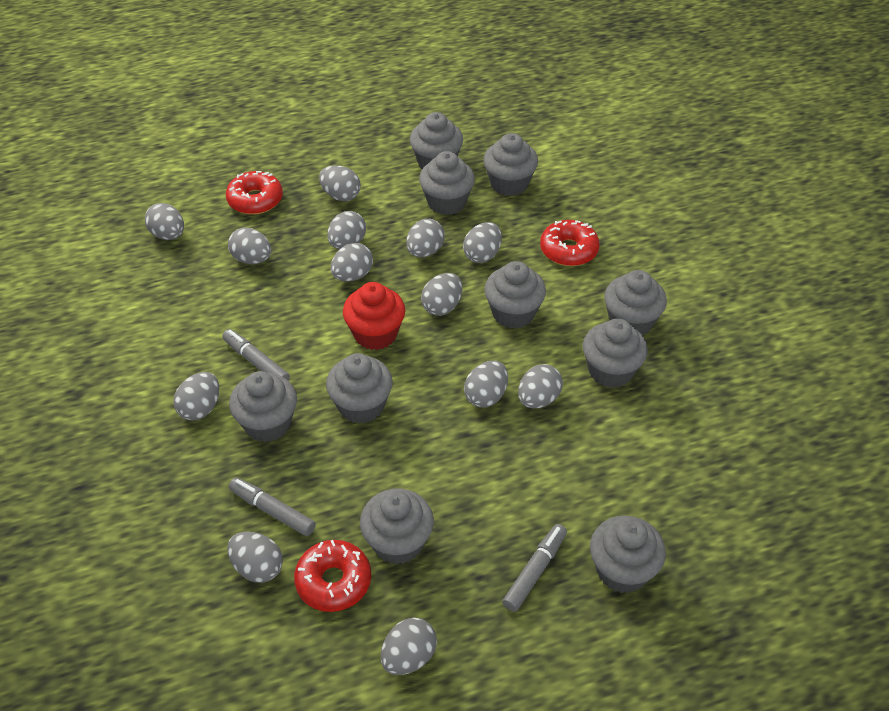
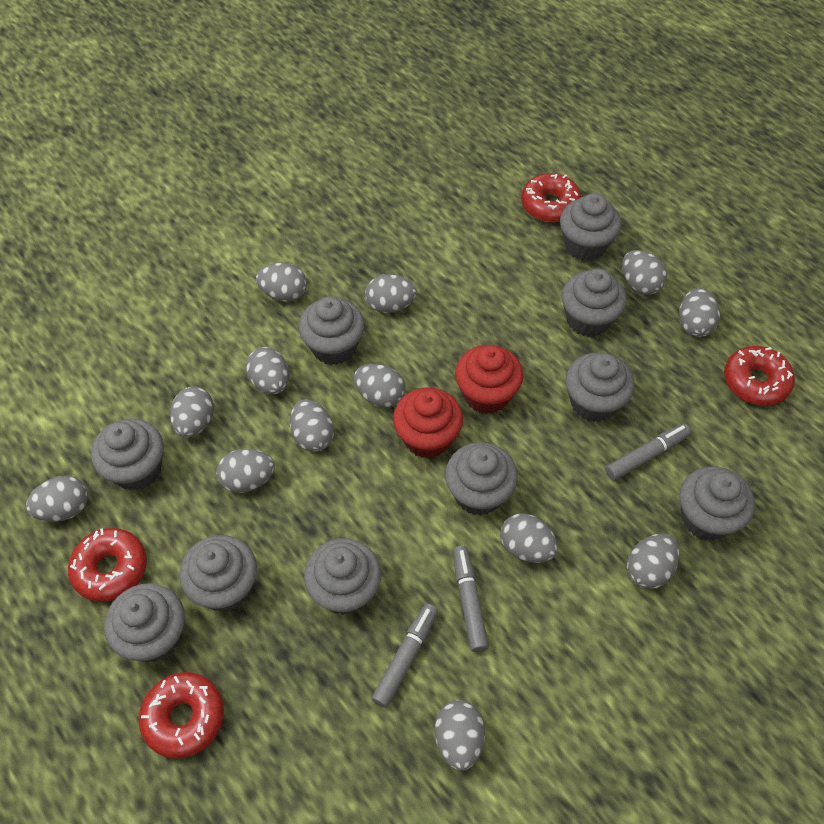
red cupcake: [343,282,405,350] = 1 -> [393,387,463,459] [455,345,523,414] = 2
red donut: [226,171,283,215] [294,540,371,612] [540,220,600,266] = 3 -> [68,528,147,602] [139,672,224,759] [521,173,582,222] [724,346,795,406] = 4

